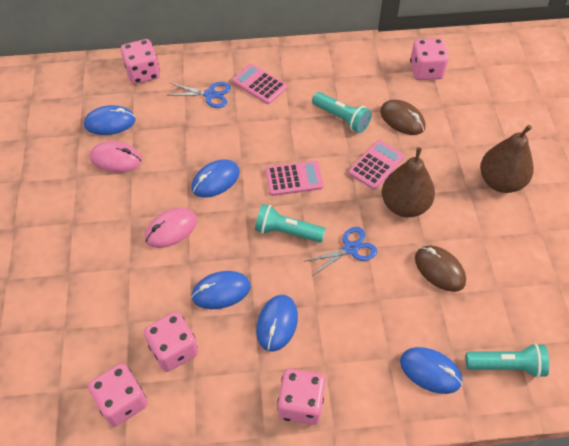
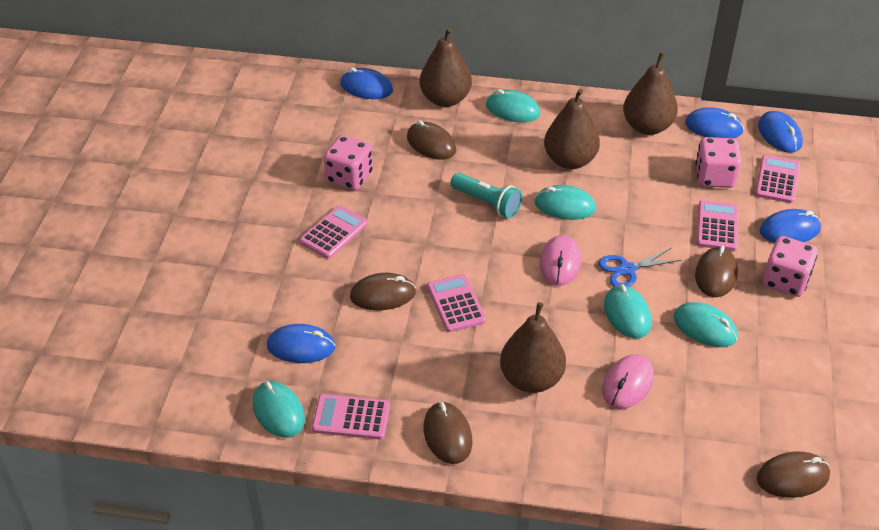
blue scissors: [169,82,231,108] [303,227,377,276] = 2 -> [598,248,682,287] = 1
brown mouse: [380,100,425,135] [415,246,466,292] = 2 -> [350,273,416,310] [407,120,456,160] [423,402,472,464] [695,245,738,297] [757,451,830,498] = 5
brown pear: [382,147,435,218] [480,125,534,193] = 2 -> [419,28,472,107] [500,302,566,393] [544,89,600,169] [623,52,678,135] = 4
pink calculator: [232,64,287,104] [265,161,324,196] [348,140,404,190] = 3 -> [300,206,368,259] [312,394,390,440] [427,274,486,332] [697,200,738,251] [755,155,800,203] = 5
pink dice: [88,363,147,427] [121,39,160,84] [144,312,198,372] [277,369,326,425] [410,38,449,80] = 5 -> [324,135,373,190] [695,137,741,188] [763,236,818,297] = 3
turquoise flashlight: [255,204,326,243] [312,92,372,133] [465,343,549,378] = 3 -> [450,173,522,218] = 1
turquoise mouse: none = 0 -> [253,381,305,438] [486,89,540,122] [535,185,596,220] [604,284,652,338] [674,302,738,347] = 5

